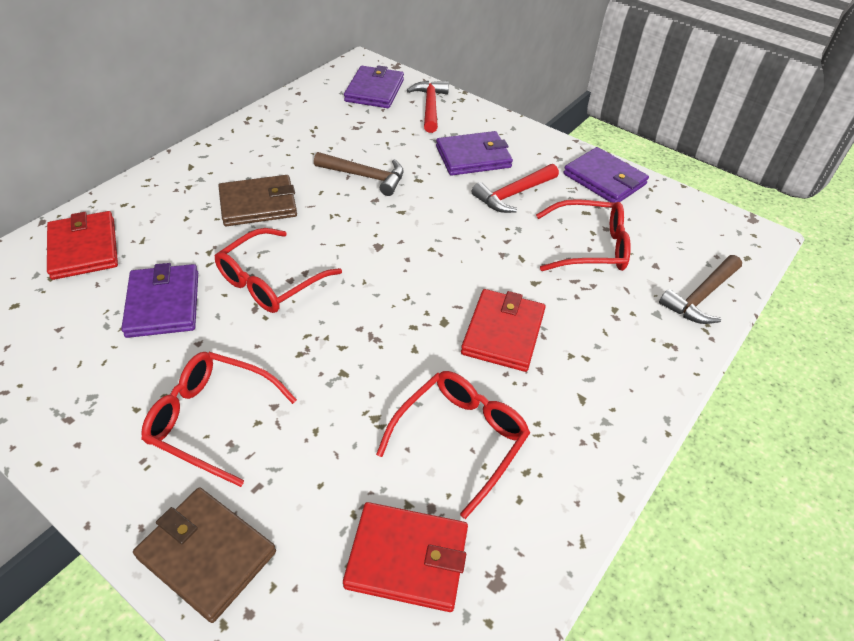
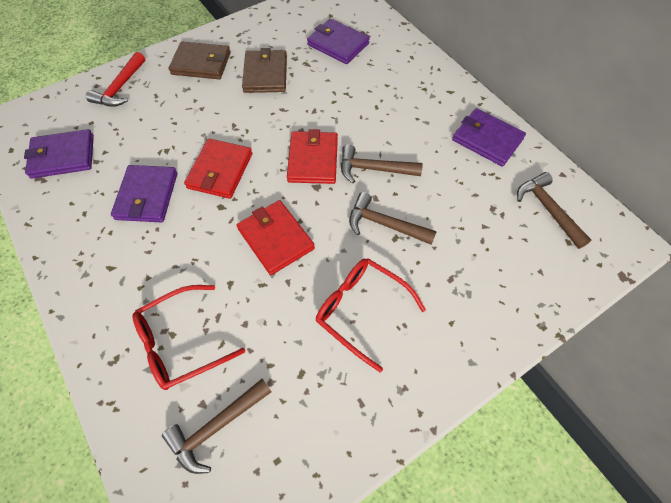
brown hammer: [314,152,404,196] [659,255,742,324] = 2 -> [162,379,272,474] [341,144,423,183] [349,192,437,245] [517,172,591,249] = 4
red glasses: [141,352,297,487] [215,228,342,313] [376,371,530,519] [536,199,631,271] = 4 -> [132,285,245,390] [316,258,426,372] = 2
red hammer: [407,81,449,133] [472,164,559,213] = 2 -> [86,52,145,107] = 1

